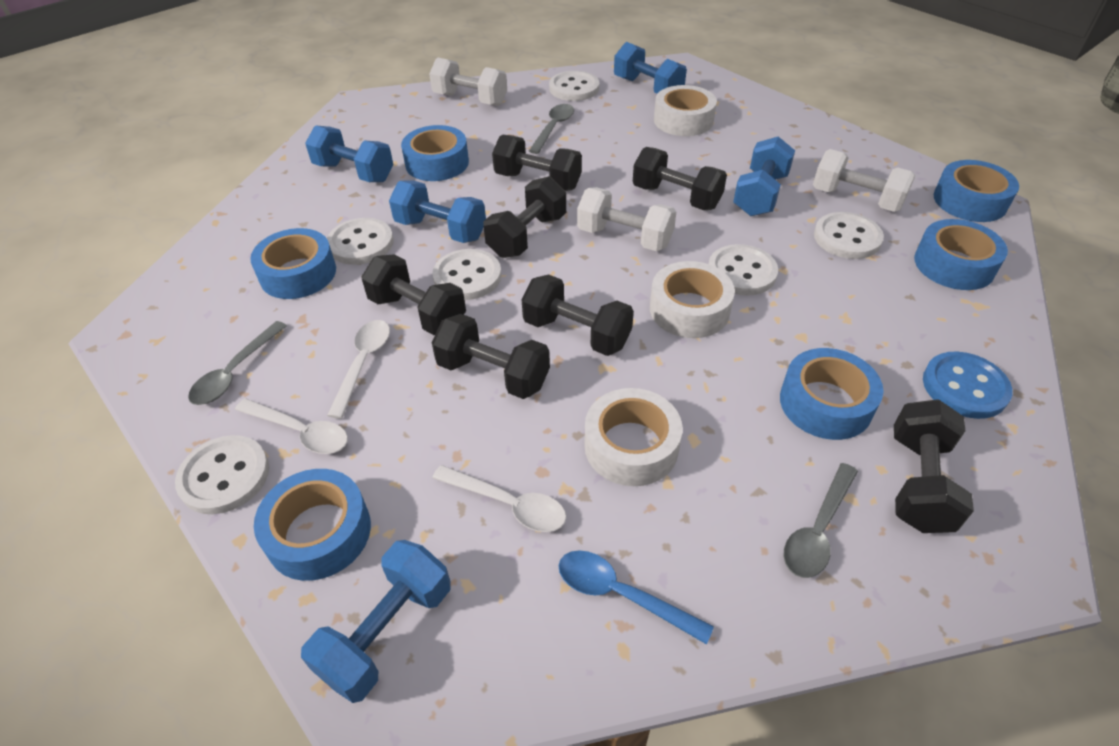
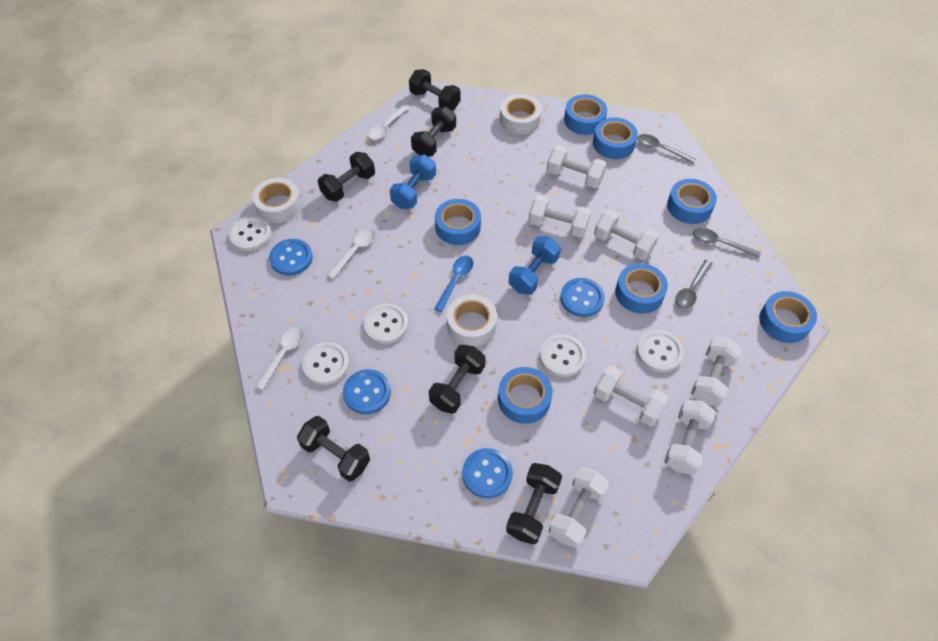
black dumbbell: [362,254,466,335] [432,314,550,399] [483,176,566,258] [492,135,582,191] [522,274,634,356] [633,147,727,210] [894,399,974,533] = 7 -> [297,416,370,482] [318,152,375,202] [409,69,461,111] [411,106,456,157] [429,345,485,414] [506,463,562,544] = 6
blue button: [923,352,1013,419] = 1 -> [269,239,313,276] [343,369,391,414] [462,448,513,498] [560,278,605,317] = 4
blue dumbbell: [301,540,451,703] [305,125,393,182] [389,180,486,243] [614,42,687,94] [733,136,795,216] = 5 -> [389,155,436,209] [509,236,561,295] = 2
blue tape: [250,228,336,299] [254,469,371,581] [401,125,469,181] [780,348,884,440] [914,219,1008,290] [934,160,1019,222] = 6 -> [435,199,481,245] [498,367,553,424] [564,94,607,135] [593,117,638,159] [615,263,668,314] [667,179,717,224] [759,291,817,343] = 7
white button: [175,435,269,514] [327,218,394,265] [432,249,501,300] [549,71,599,101] [708,244,778,296] [814,212,884,259] = 6 -> [229,216,272,251] [302,342,349,385] [363,303,408,344] [540,334,586,377] [636,330,684,372] = 5
white dumbbell: [429,58,507,106] [577,187,676,251] [813,149,915,212] = 3 -> [528,195,591,238] [546,146,607,188] [549,467,609,548] [593,366,668,426] [594,210,659,260] [664,400,716,475] [691,337,742,406] = 7

